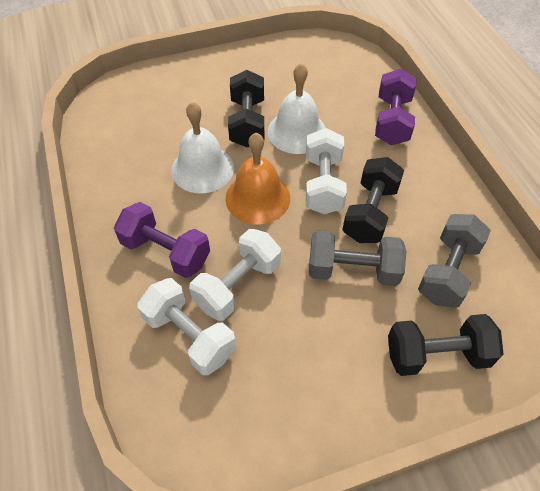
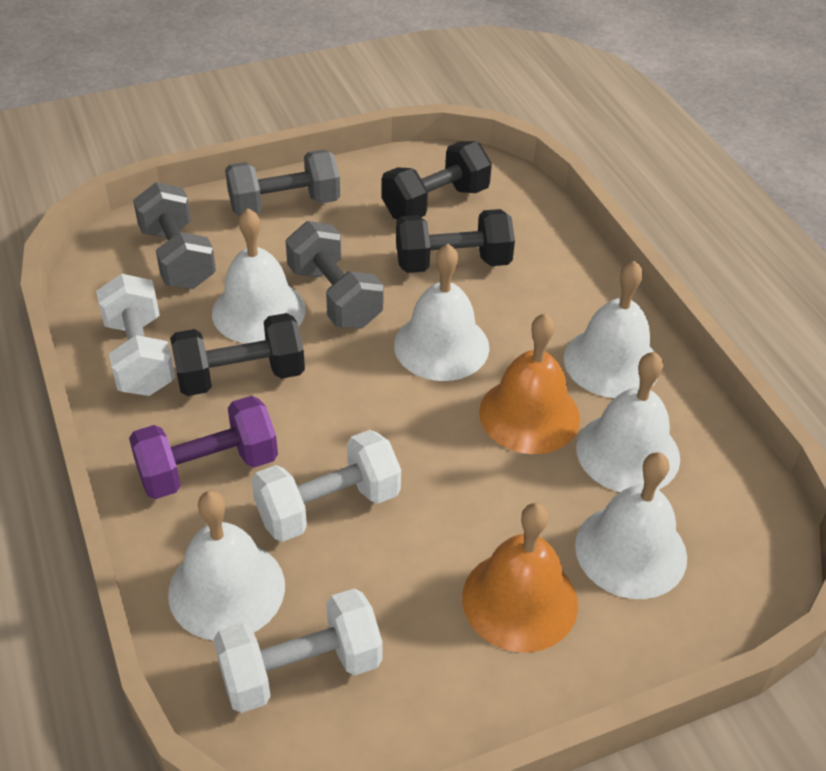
grey dumbbell: [309,231,406,286] [418,214,491,308] = 2 -> [133,182,216,289] [225,150,340,216] [286,221,384,328] = 3
orange bell: [225,133,290,224] = 1 -> [462,503,578,653] [479,313,580,454] = 2
purple dumbbell: [114,202,210,278] [375,68,417,145] = 2 -> [129,396,278,499] = 1
white bell: [171,102,234,193] [268,63,326,154] = 2 -> [168,490,285,640] [212,208,306,344] [394,244,489,381] [564,261,659,398] [575,452,687,599] [576,352,680,492] = 6

